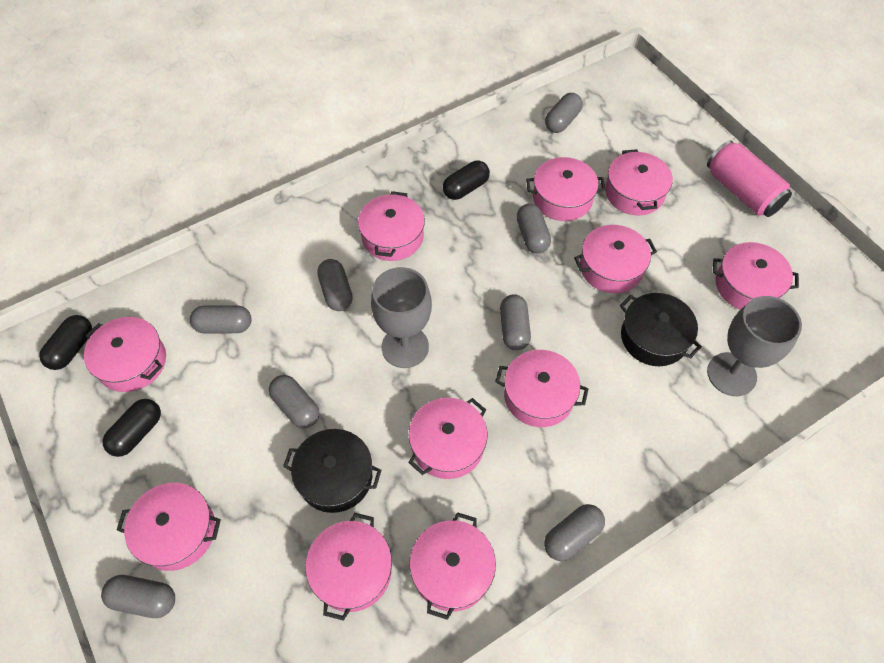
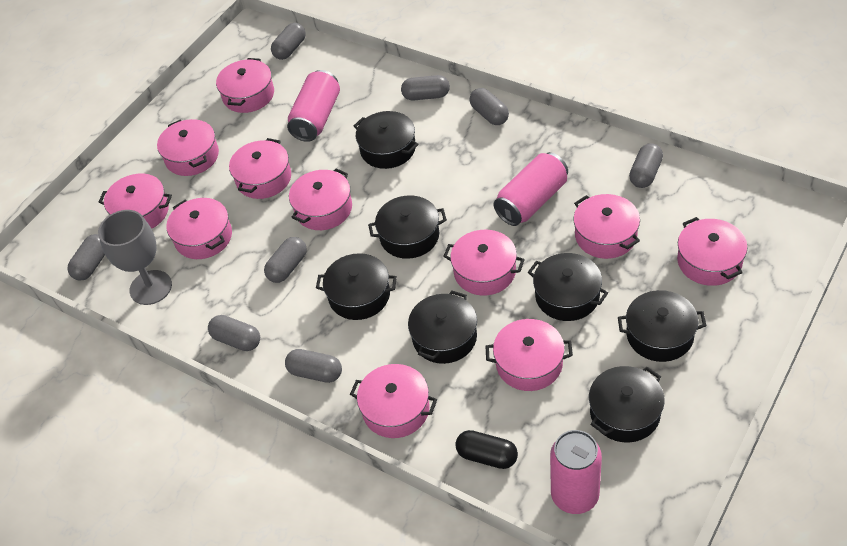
black capsule: [39,315,92,370] [103,399,161,457] [443,161,490,200] = 3 -> [455,430,518,469] = 1
black pot: [283,429,381,513] [620,293,702,366] = 2 -> [316,253,397,320] [354,111,418,169] [368,195,447,259] [408,291,477,364] [528,253,608,321] [589,366,665,443] [618,290,706,362] = 7
grey goblet: [371,267,432,368] [707,296,802,396] = 2 -> [98,210,172,305] = 1
pink can: [707,140,792,217] = 1 -> [287,70,340,142] [493,152,568,226] [550,430,602,514] = 3

